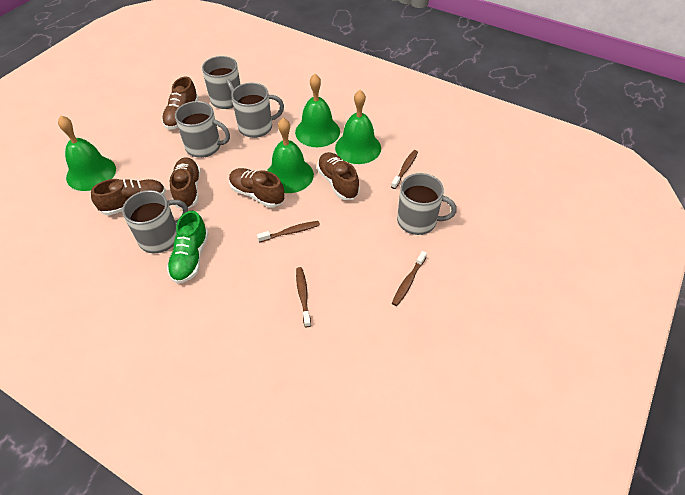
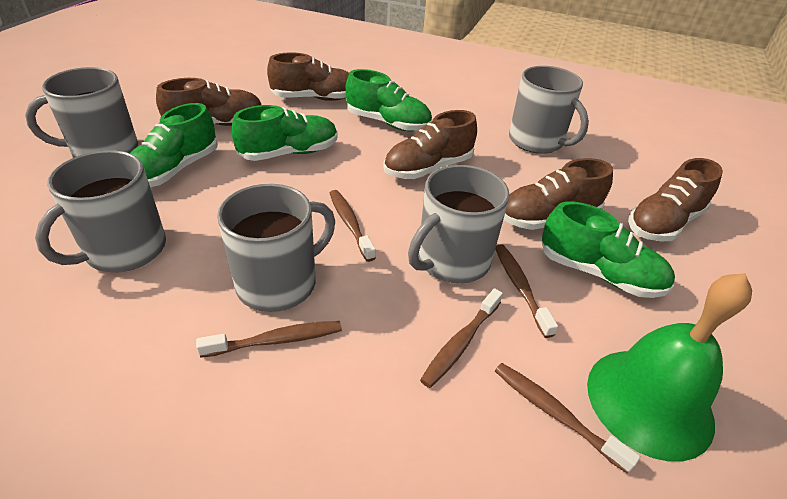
brown toothbrush: [257,221,320,243] [296,267,311,327] [391,150,418,189] [392,251,427,306] = 4 -> [196,321,342,358] [330,190,376,262] [420,288,503,388] [495,244,558,338] [495,363,640,474] = 5
green bell: [58,116,116,191] [267,118,314,193] [295,74,340,147] [335,90,381,164] = 4 -> [587,273,752,462] = 1
green shoe: [167,211,209,284] = 1 -> [130,103,218,187] [232,105,338,161] [346,69,432,131] [541,202,675,298] = 4

